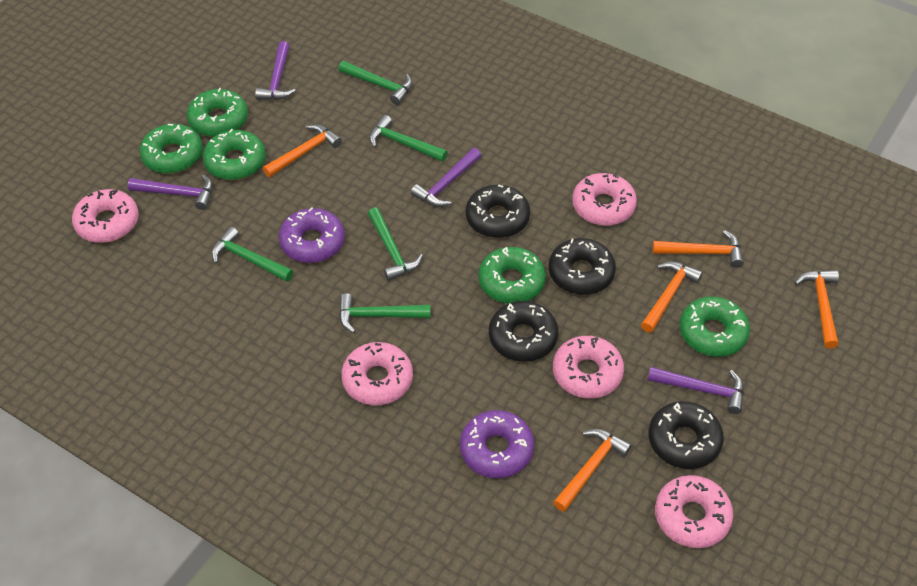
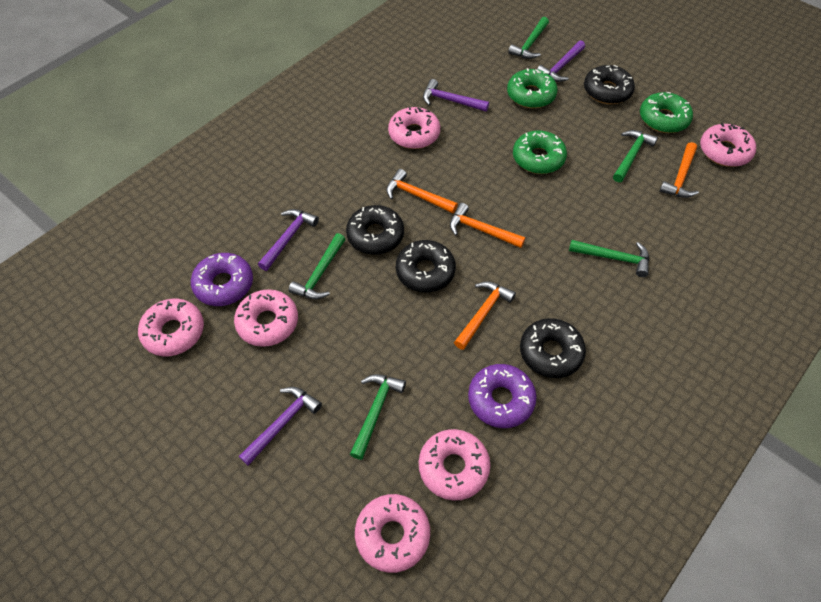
green donut: [140,124,203,174] [187,88,248,137] [203,129,266,180] [478,247,546,304] [679,296,750,357] = 5 -> [507,68,558,108] [513,130,567,174] [640,92,693,133] = 3
orange hammer: [263,124,342,177] [553,429,632,512] [641,261,703,333] [652,230,744,268] [795,270,839,348] = 5 -> [386,169,458,213] [450,203,525,248] [454,281,516,350] [659,142,699,198] = 4
pink donut: [72,189,138,243] [341,342,413,406] [553,336,624,399] [572,173,637,226] [655,475,733,548] = 5 -> [138,299,204,356] [234,289,298,347] [355,494,430,573] [388,106,440,149] [419,429,490,501] [700,123,756,167] = 6

